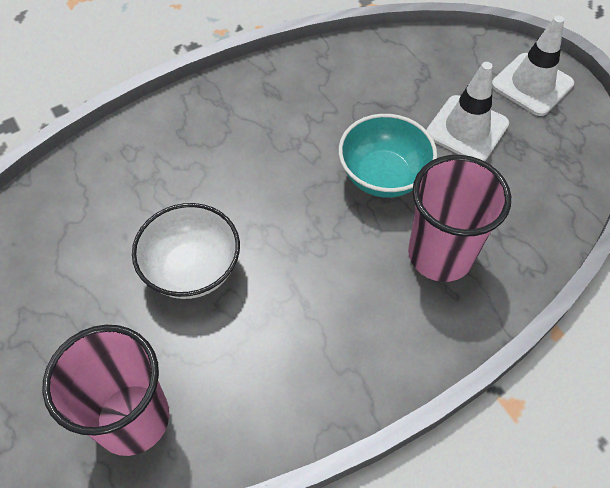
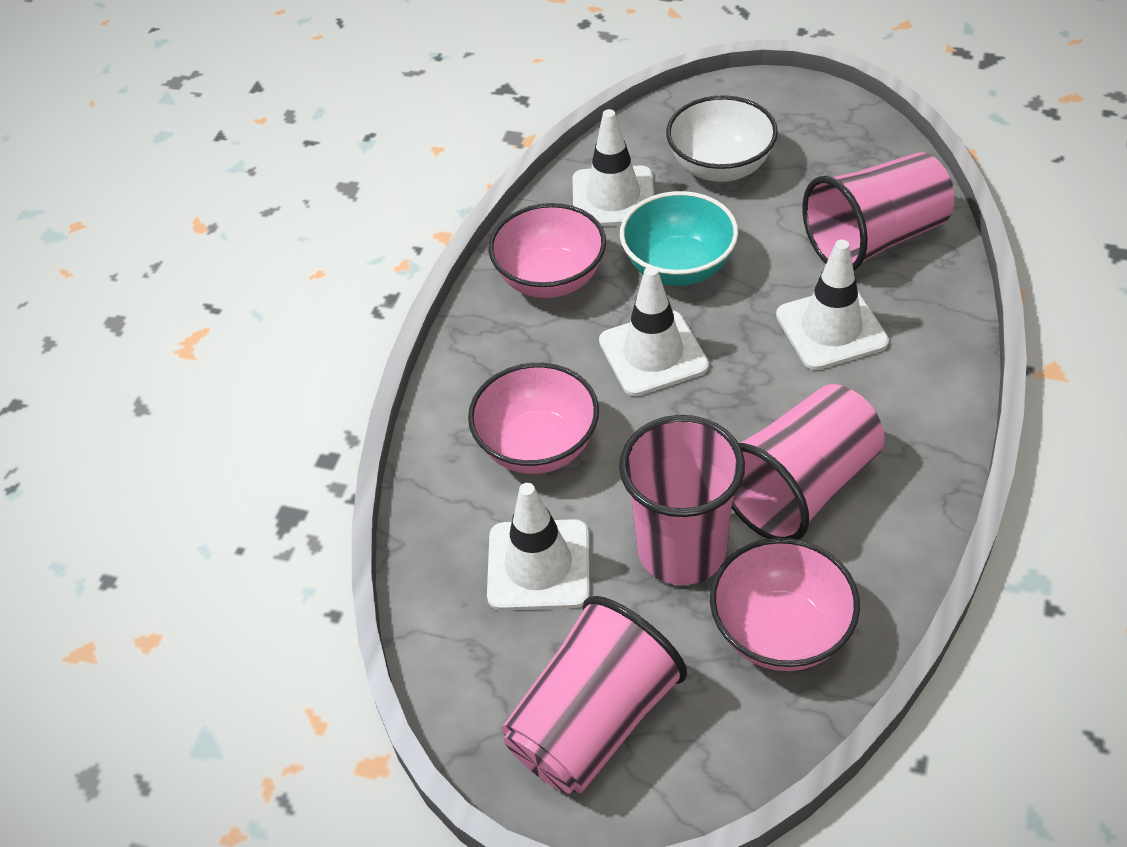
pink bowl: none = 0 -> [468,363,599,474] [489,203,606,298] [710,538,860,671] = 3
pink cup: [42,325,169,456] [408,155,511,282] = 2 -> [502,596,687,794] [619,415,745,585] [732,384,884,540] [802,152,954,271] = 4
white traffic cone: [426,62,509,162] [492,16,574,116] = 2 -> [487,483,590,611] [572,109,654,226] [599,266,709,396] [776,240,889,370] = 4

